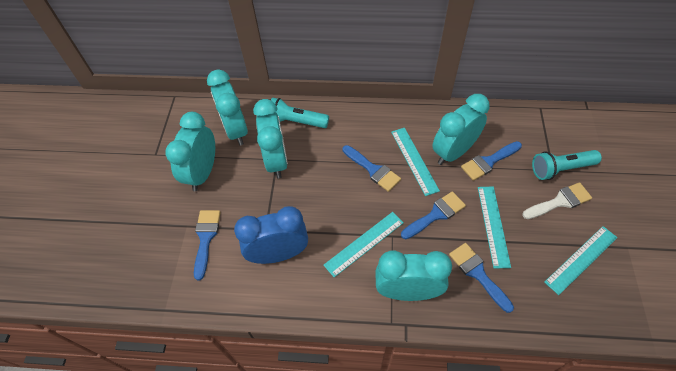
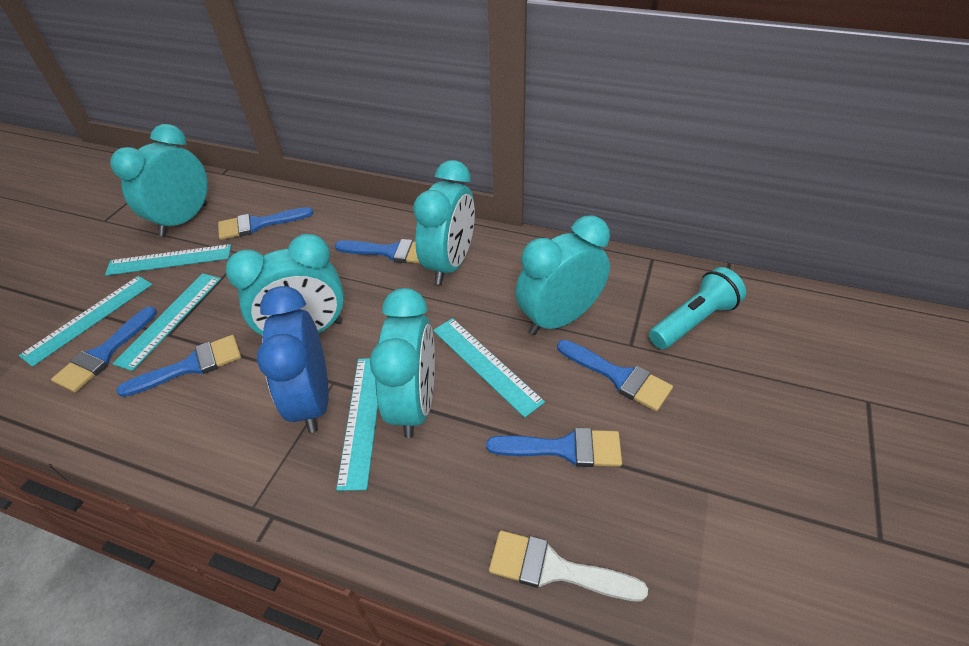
blue brush: [194,210,221,280] [343,145,401,192] [401,191,466,239] [449,243,514,313] [461,141,522,181] = 5 -> [51,306,157,393] [116,335,241,397] [218,207,313,240] [335,239,420,264] [486,428,622,467] [557,340,673,411] = 6
turquoise flashlight: [271,98,329,128] [532,150,602,180] = 2 -> [649,267,746,349] = 1
turquoise ruler: [323,212,404,277] [391,128,440,196] [478,187,511,269] [544,226,618,295] = 4 -> [19,276,152,367] [105,244,231,276] [113,273,221,371] [336,358,378,491] [433,318,545,418] = 5

